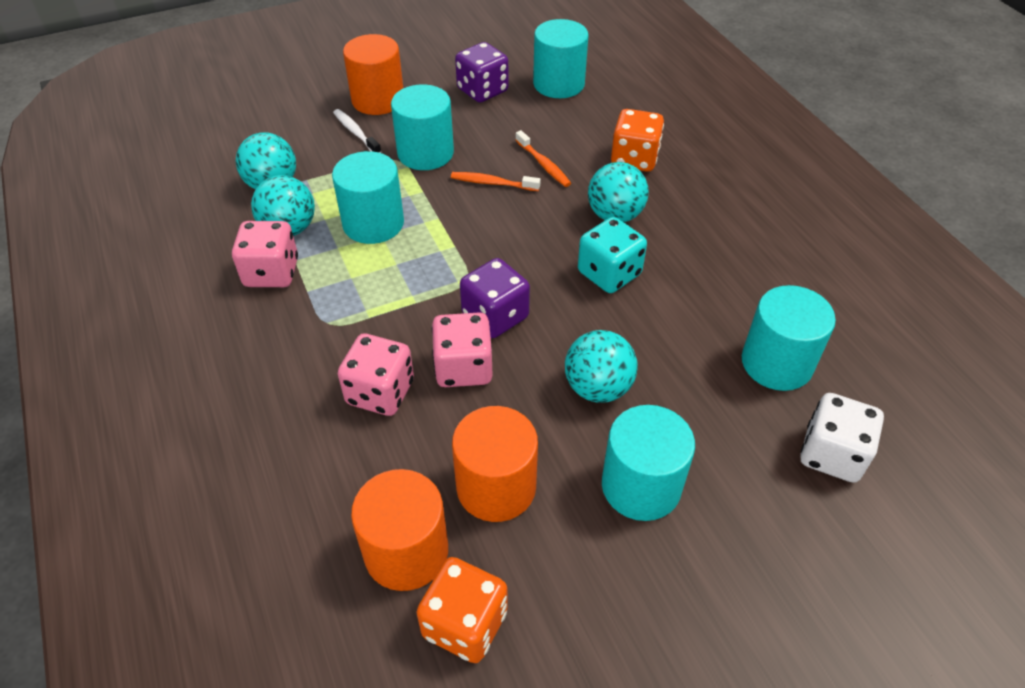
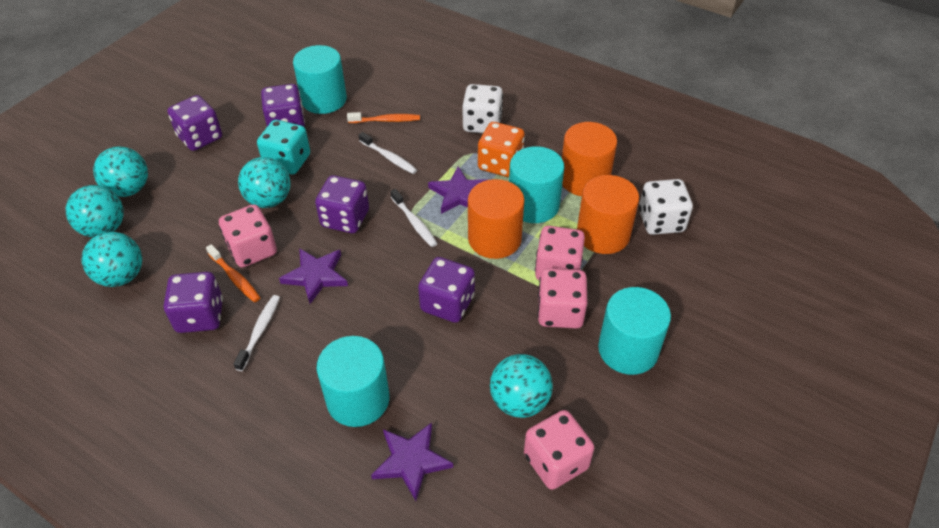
orange dice: [417,557,508,663] [611,109,664,172] = 2 -> [478,122,525,177] = 1
pink dice: [232,221,298,287] [338,333,414,416] [432,312,493,387] = 3 -> [219,204,277,268] [524,410,594,490] [535,226,585,280] [537,268,587,329] = 4
purple dice: [455,42,508,102] [460,258,530,338] = 2 -> [164,272,223,333] [167,95,222,151] [261,84,305,127] [315,175,369,233] [418,257,475,323] = 5
purple star: none = 0 -> [279,248,348,304] [371,423,453,501] [428,167,487,214] = 3
turquoise ball: [235,133,296,189] [251,175,315,236] [565,330,638,403] [588,162,649,222] = 4 -> [66,185,124,237] [81,232,142,287] [93,147,148,197] [238,157,291,208] [490,354,553,418] = 5
turquoise cylinder: [332,151,404,244] [391,85,454,170] [533,19,589,98] [602,405,695,521] [742,285,836,391] = 5 -> [293,45,347,114] [317,336,390,427] [509,146,564,223] [598,287,671,375] = 4
white dice: [800,393,884,483] = 1 -> [462,84,503,133] [639,179,693,235] = 2
white toothbrush: [333,109,381,153] = 1 -> [233,295,280,371] [359,132,417,174] [390,189,438,247] = 3

